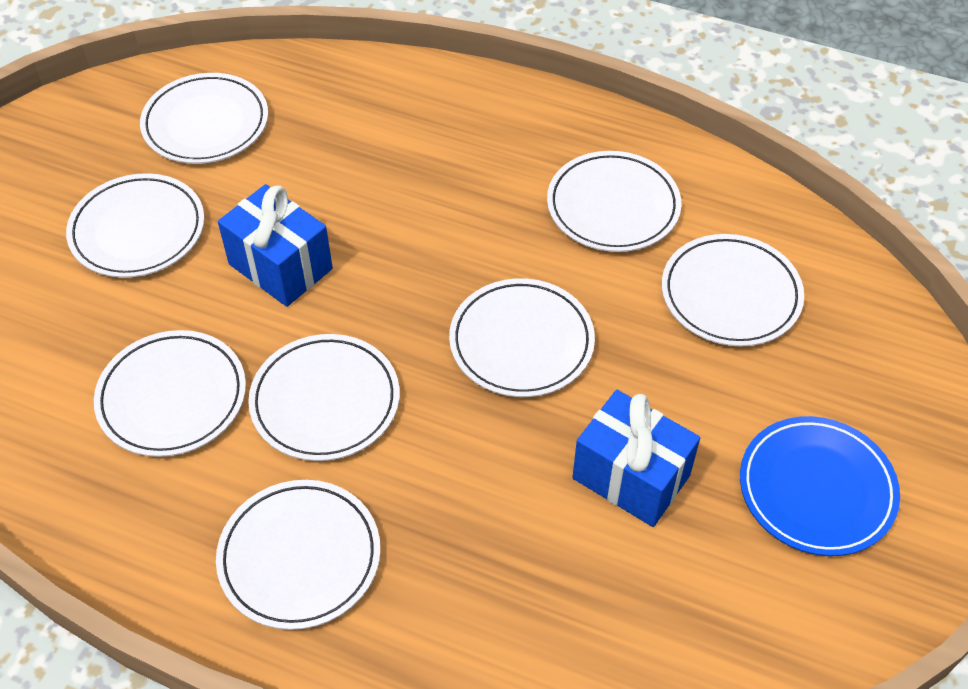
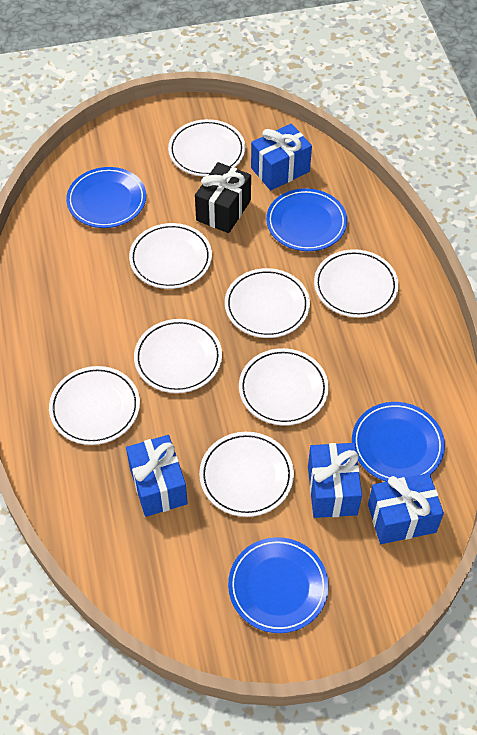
black gift: none = 0 -> [195,162,251,233] = 1
blue gift: [218,184,333,307] [572,390,700,527] = 2 -> [126,435,188,517] [251,123,312,191] [308,443,362,518] [368,473,444,544] = 4
blue plate: [740,416,900,556] = 1 -> [66,167,146,228] [228,537,329,633] [266,188,347,251] [352,402,445,482] = 4

